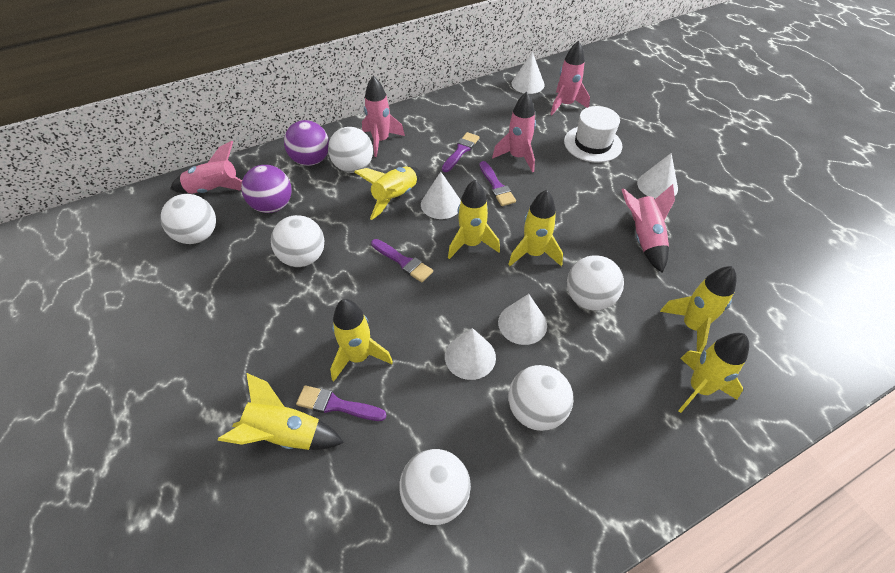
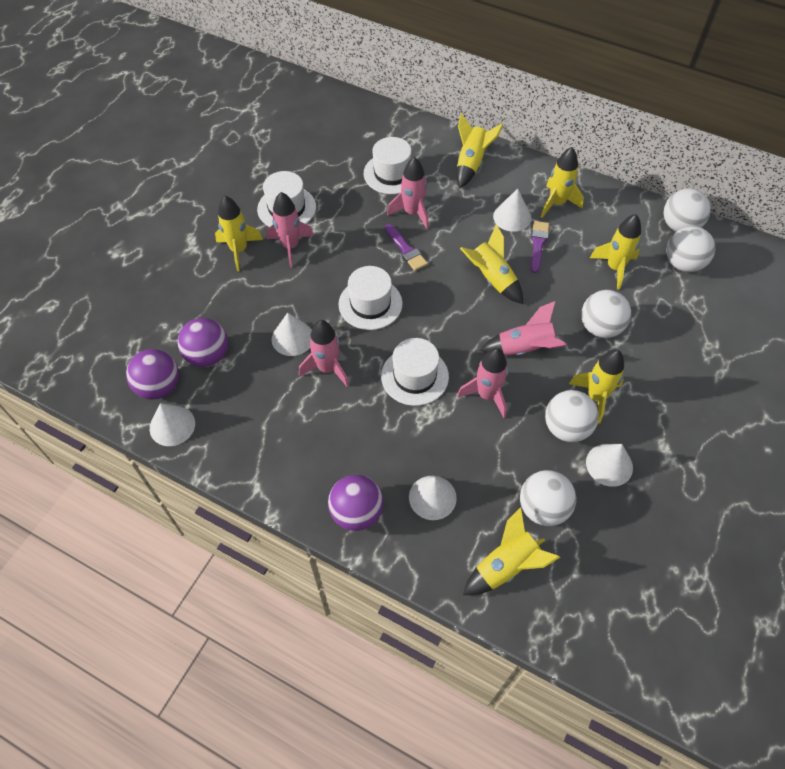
purple ball: [241,165,292,213] [284,120,329,166] = 2 -> [126,349,179,400] [178,318,228,367] [328,475,384,531] = 3
purple brush: [296,385,387,421] [371,239,433,282] [442,132,480,172] [479,161,516,206] = 4 -> [385,224,428,271] [530,221,549,273] = 2
white ball: [160,194,216,244] [271,215,325,267] [328,127,373,173] [399,449,471,525] [508,365,573,431] [567,255,624,311] = 6 -> [520,470,576,526] [545,390,599,442] [582,290,631,338] [664,188,711,232] [667,226,715,272] = 5
white hat: [564,106,622,163] = 1 -> [257,171,316,227] [339,266,403,330] [364,137,412,194] [381,338,449,406] = 4

